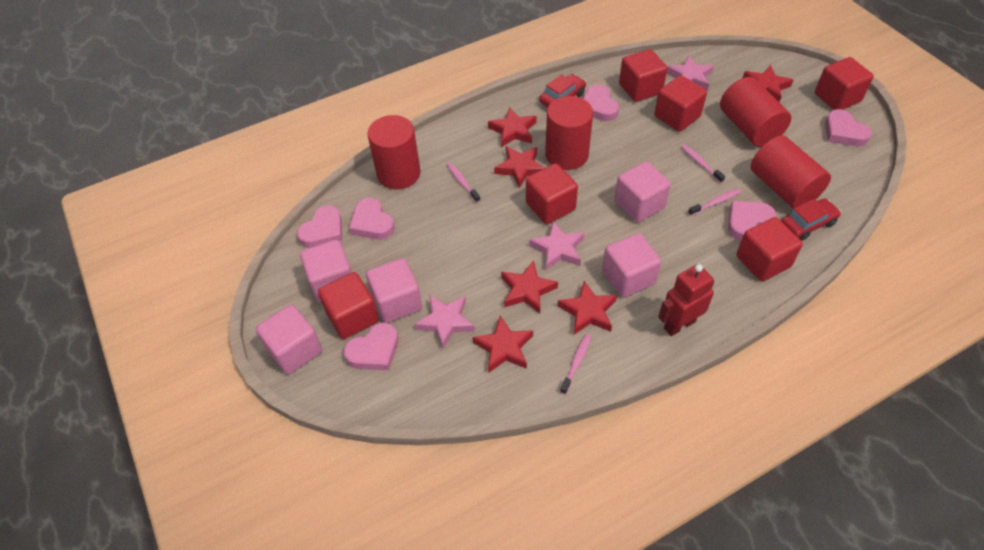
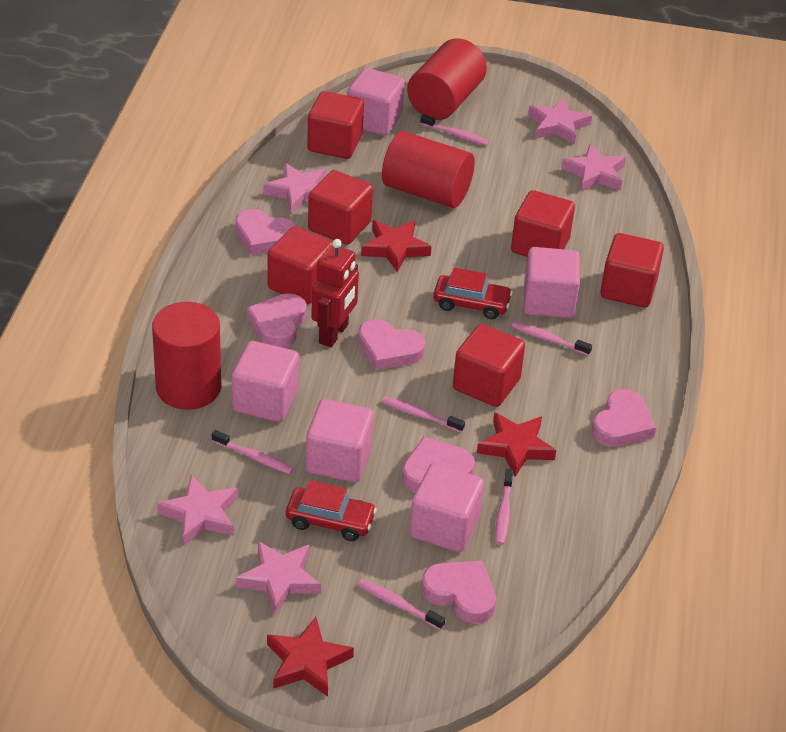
pink star: [414,295,475,349] [529,221,585,270] [667,55,714,91] = 3 -> [157,475,238,546] [236,541,321,615] [263,163,325,214] [528,98,592,144] [561,144,626,191] = 5
pink toothbrush: [447,162,480,203] [560,334,591,394] [681,144,725,183] [688,189,741,216] = 4 -> [212,430,294,474] [358,579,445,630] [382,397,465,433] [420,114,489,146] [496,468,514,545] [512,322,592,356] = 6
red cylinder: [367,115,421,189] [545,96,593,170] [720,77,791,147] [751,136,831,209] = 4 -> [152,302,221,410] [382,131,475,208] [407,38,487,120] = 3
red star: [472,316,533,373] [488,107,537,147] [494,146,544,188] [501,261,558,314] [557,281,617,335] [743,65,793,102] = 6 -> [267,617,354,697] [361,220,431,273] [477,412,556,477] = 3

